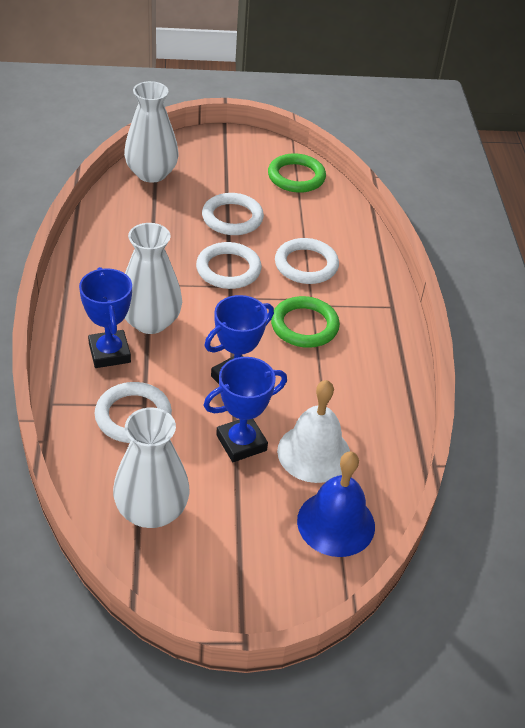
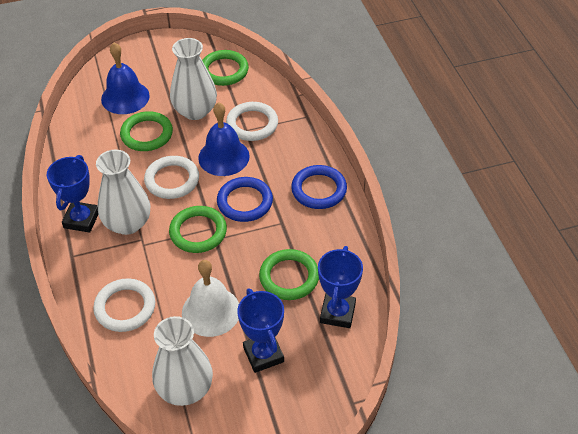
blue bell: [297,451,375,557] = 1 -> [101,43,150,114] [198,102,250,176] = 2
blue ring: none = 0 -> [217,177,273,222] [291,165,347,209] = 2
green ring: [268,153,326,193] [271,296,340,348] = 2 -> [120,111,173,151] [169,206,227,253] [202,50,249,86] [259,249,319,300] = 4
white ring: [95,382,172,443] [196,242,262,289] [202,193,264,235] [275,238,339,284] = 4 -> [93,278,155,332] [144,156,199,199] [226,102,278,141] = 3

